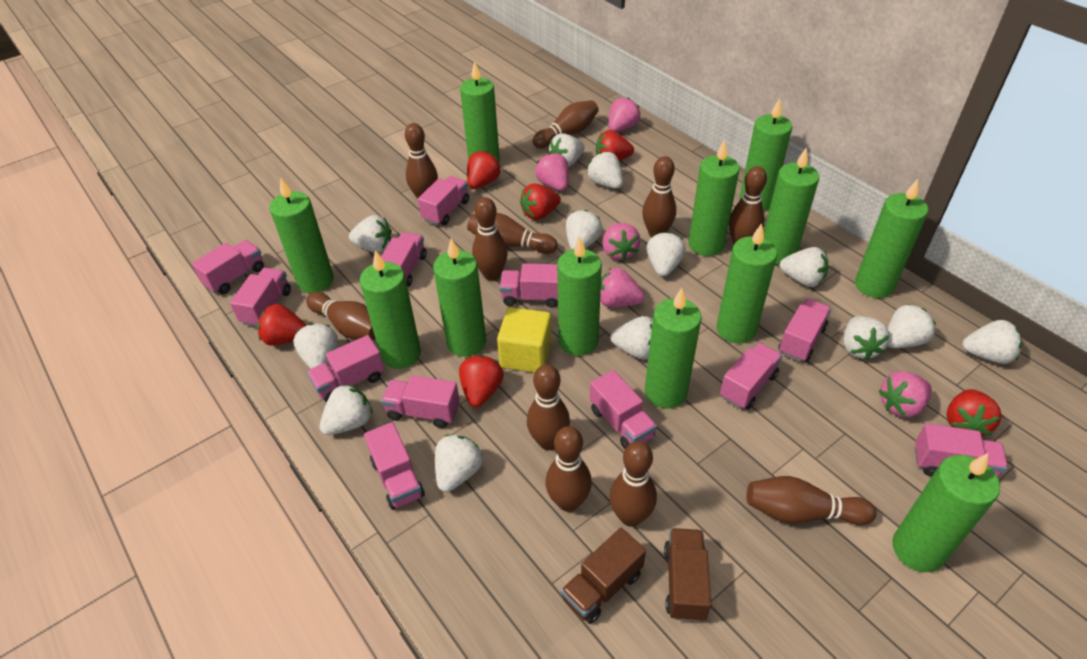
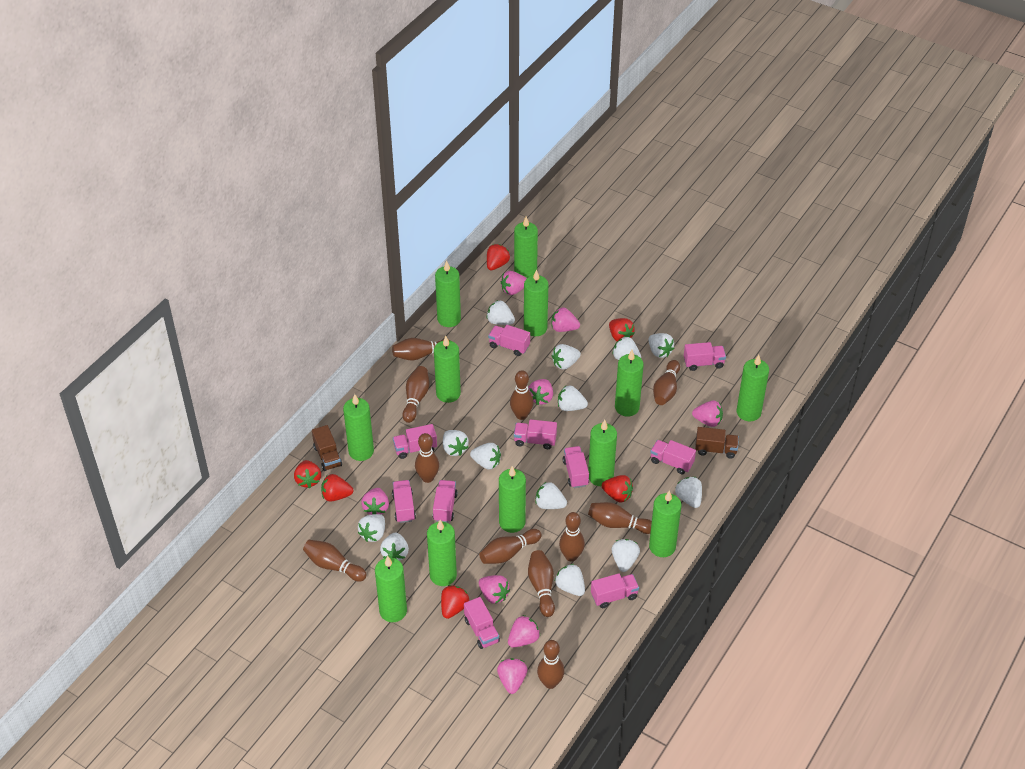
pink strawberry: [535,153,569,191] [600,268,645,308] [602,223,640,261] [609,98,640,132] [879,371,932,418] = 5 -> [361,488,389,515] [479,575,510,604] [497,658,527,694] [501,271,527,295] [508,615,540,648] [528,379,553,405] [551,307,580,332] [692,401,723,427] = 8
pink truck: [192,240,264,294] [230,268,291,327] [307,335,384,403] [364,422,425,510] [381,232,426,287] [381,375,460,428] [418,176,469,225] [500,263,558,308] [590,370,657,449] [720,343,782,409] [778,299,831,362] [915,423,1008,477] = 12 -> [392,480,416,523] [393,424,437,459] [433,480,458,523] [464,597,500,649] [488,325,530,356] [514,419,557,449] [563,446,589,488] [591,573,639,608] [650,440,696,474] [684,342,726,371] = 10
yellow cube: [497,307,552,372] = 1 -> none = 0

